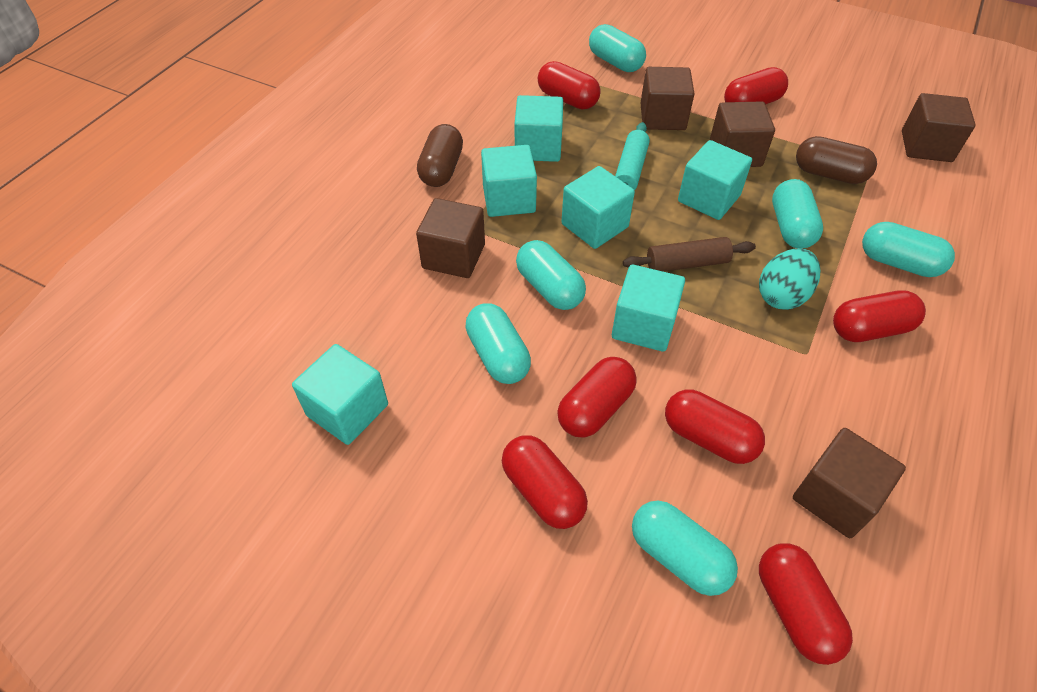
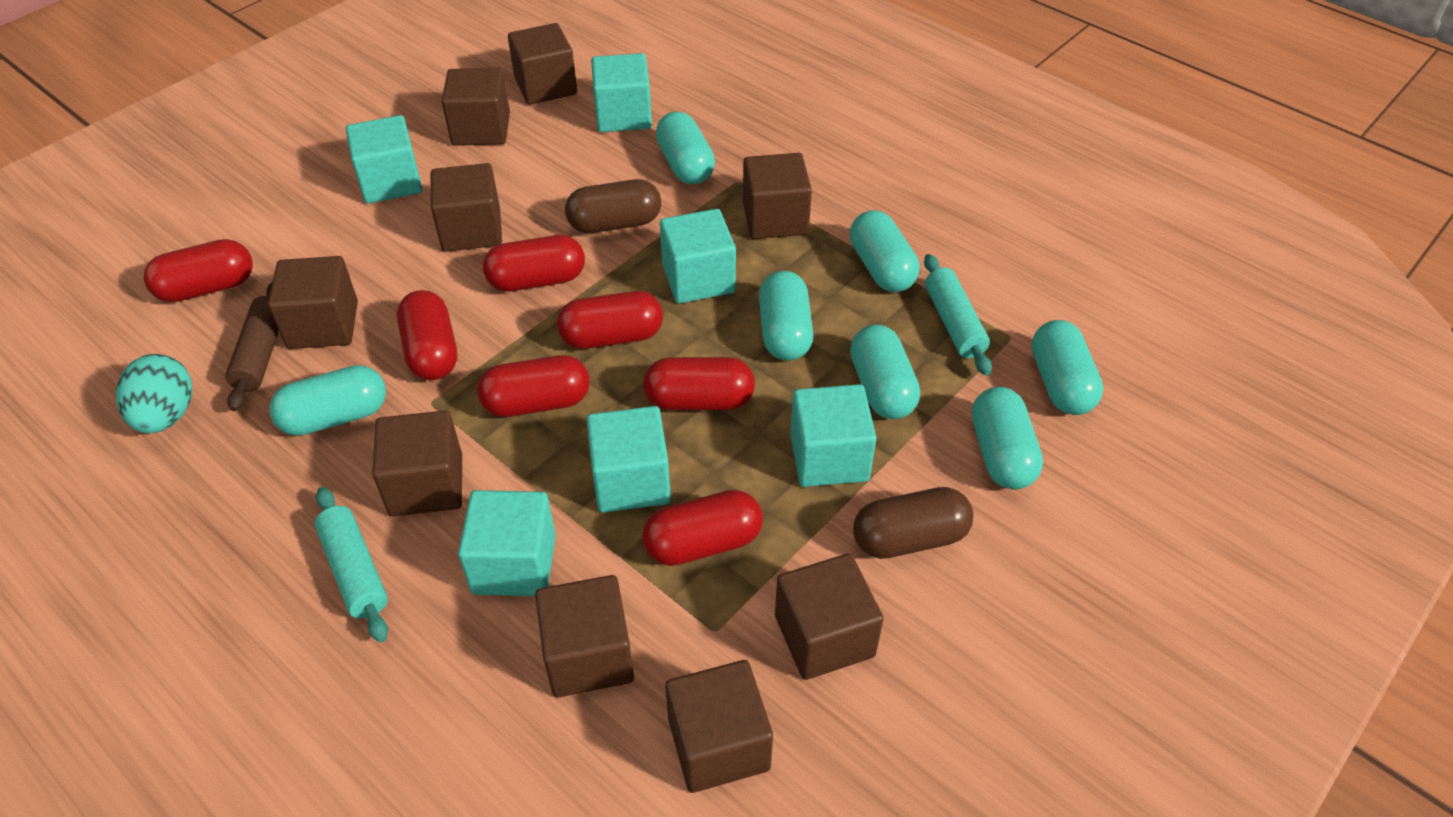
brown cube: [416,198,485,278] [640,67,695,130] [710,101,775,167] [793,428,906,538] [902,93,976,162] = 5 -> [268,256,358,349] [372,410,462,517] [431,163,502,252] [442,68,510,146] [508,23,577,105] [535,575,634,697] [665,660,773,793] [743,153,812,239] [775,553,884,680] = 9
turquoise capsule: [465,303,531,384] [516,240,586,310] [589,24,646,72] [632,501,738,596] [772,179,823,249] [862,222,955,277] = 6 -> [269,365,386,436] [656,111,715,185] [759,271,814,361] [850,210,919,292] [850,325,920,419] [972,387,1043,490] [1032,320,1103,415] = 7
turquoise rolling pin: [615,122,650,190] = 1 -> [314,487,388,642] [924,254,992,376] = 2

